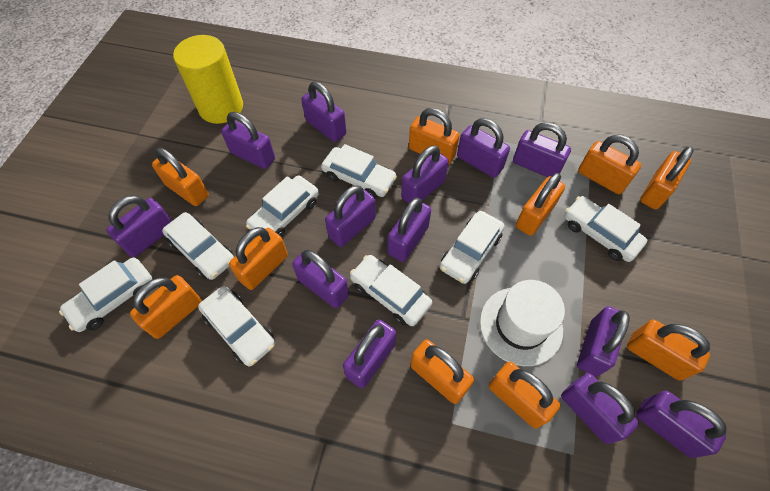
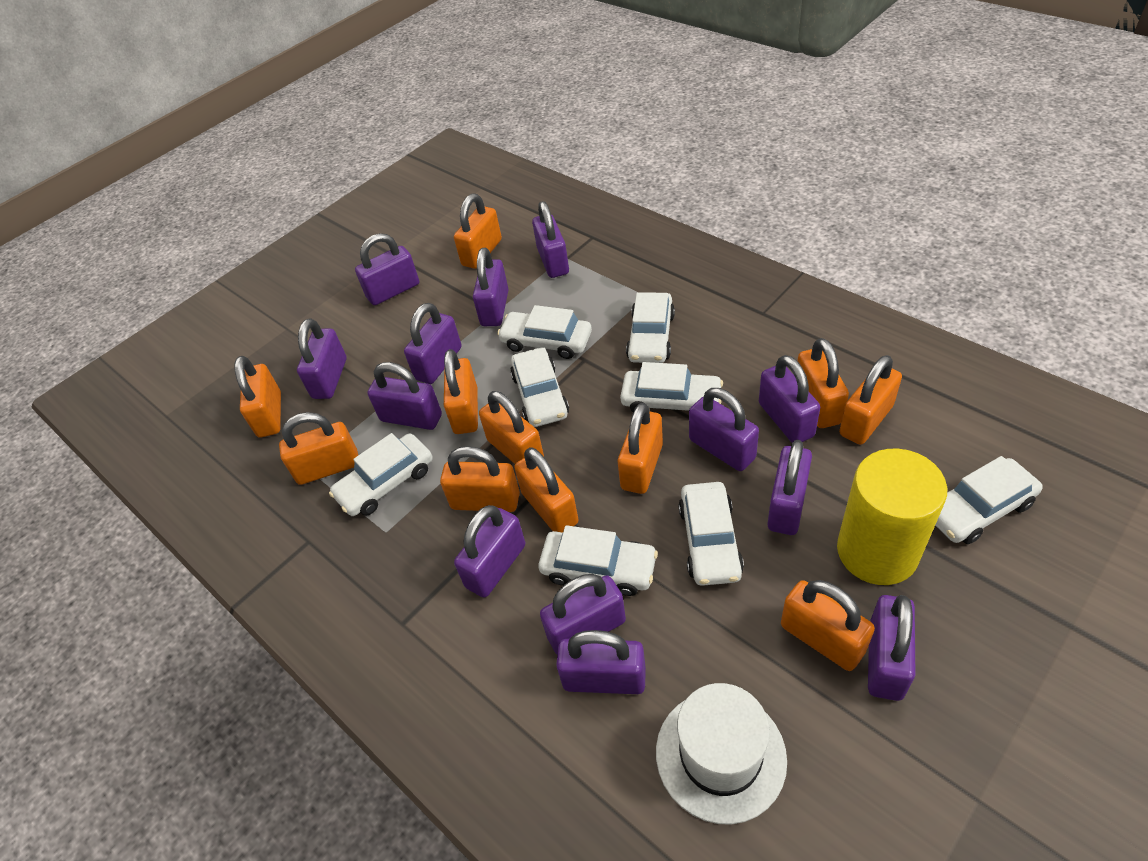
orange padlock: [130,275,202,339] [152,147,209,206] [229,227,288,290] [409,108,460,165] [411,339,474,404] [489,362,560,429] [516,173,565,236] [578,135,641,194] [627,320,710,381] [640,146,694,209] = 10 -> [234,356,281,438] [279,412,358,485] [440,446,520,512] [444,349,478,434] [454,194,502,269] [479,391,544,464] [514,447,579,533] [618,403,663,494] [781,580,875,671] [797,338,849,428] [839,355,902,445] = 11

